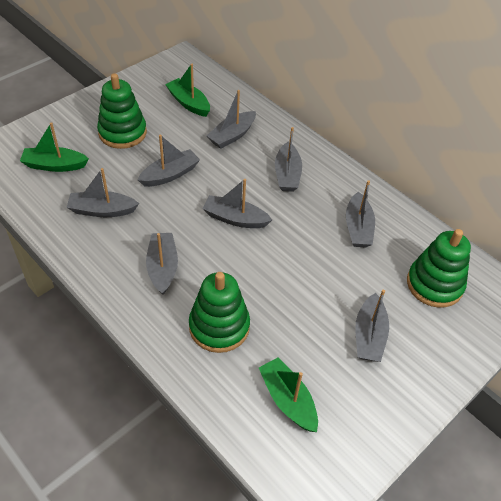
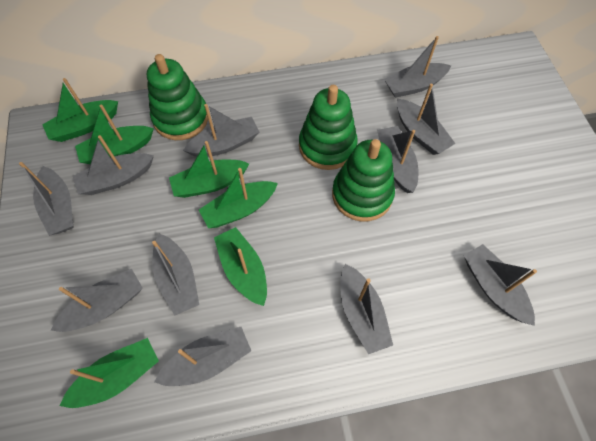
green boat: [20,122,89,172] [165,64,210,117] [259,357,318,432] = 3 -> [42,78,118,142] [60,338,159,408] [75,105,154,164] [169,141,249,198] [199,168,278,228] [214,227,267,306] = 6
grey boat: [67,168,139,217] [138,135,200,187] [146,233,178,295] [202,179,272,228] [207,90,256,149] [275,127,302,192] [346,180,375,248] [355,290,389,362] = 8 -> [19,162,74,236] [51,269,143,332] [73,135,154,195] [152,234,199,316] [154,327,251,386] [183,104,259,157] [340,264,393,354] [377,126,418,193] [384,36,451,98] [397,83,456,155] [464,244,537,326] = 11

